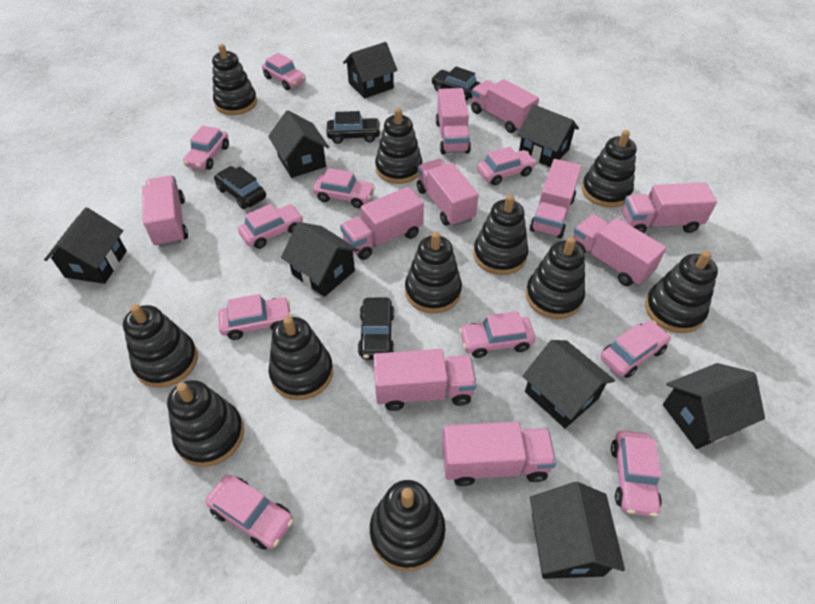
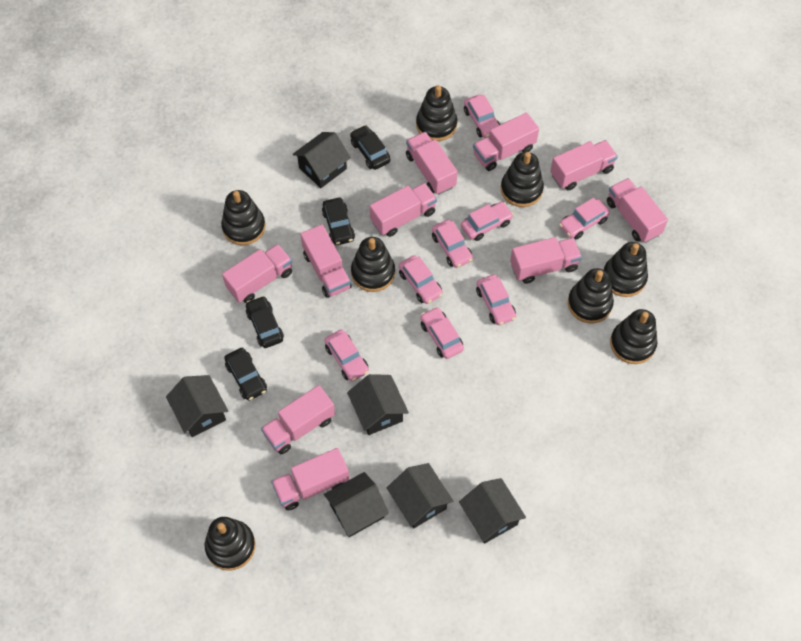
black house: [44,207,127,284] [268,110,329,178] [281,222,359,297] [343,42,398,98] [517,104,579,167] [522,340,615,428] [530,482,625,579] [663,363,765,449] = 8 -> [166,375,228,437] [293,132,351,188] [324,472,389,537] [347,374,409,435] [387,463,453,528] [459,478,526,544] = 6
black stacking toy: [123,304,198,388] [167,380,244,467] [212,44,257,115] [269,316,333,400] [370,480,445,571] [375,108,422,184] [405,232,462,313] [473,195,529,275] [526,237,585,319] [582,130,637,208] [645,251,718,333] = 11 -> [205,517,255,571] [221,190,265,245] [351,237,395,292] [416,85,457,141] [501,152,544,207] [568,268,614,323] [604,242,648,297] [610,309,657,364] = 8
pink car: [183,125,229,170] [205,475,294,550] [218,294,292,340] [238,204,303,249] [262,53,306,90] [313,168,375,208] [459,311,536,358] [477,147,536,185] [601,320,671,378] [611,430,662,517] = 10 -> [325,330,369,381] [398,255,443,304] [421,307,464,359] [432,220,473,268] [461,202,514,241] [464,95,500,138] [476,275,516,325] [559,198,610,239] = 8

